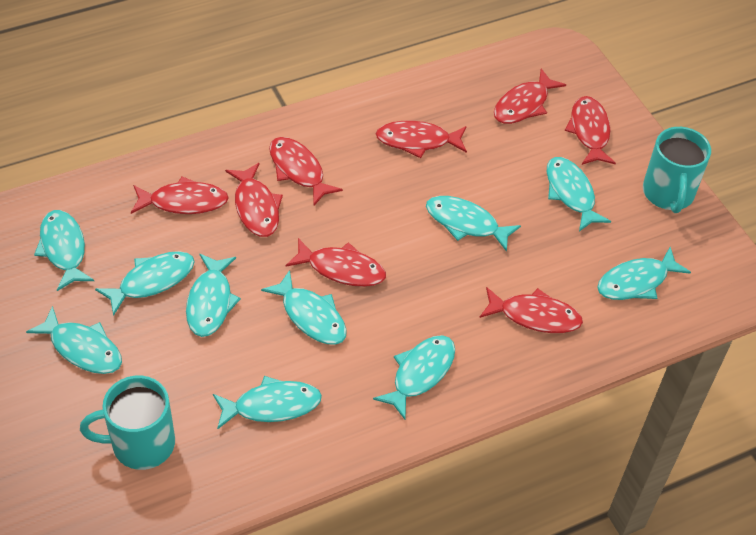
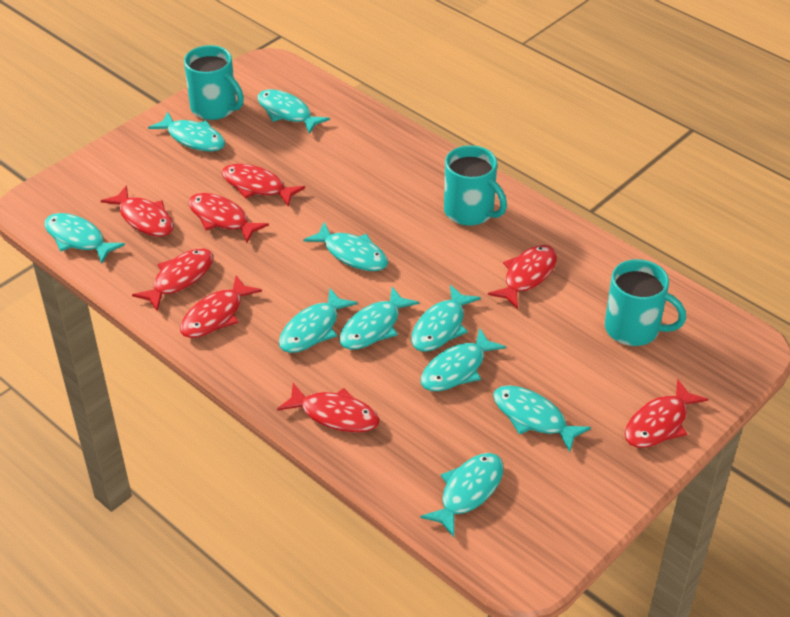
turquoise mug: [80,376,175,470] [643,127,711,213] = 2 -> [184,45,244,120] [444,145,507,226] [605,259,686,346] = 3

